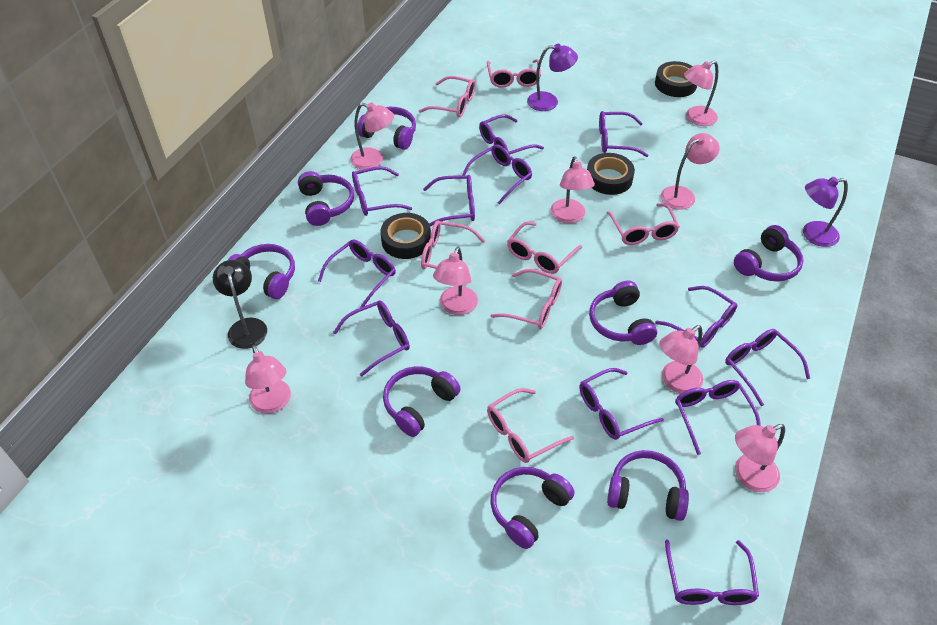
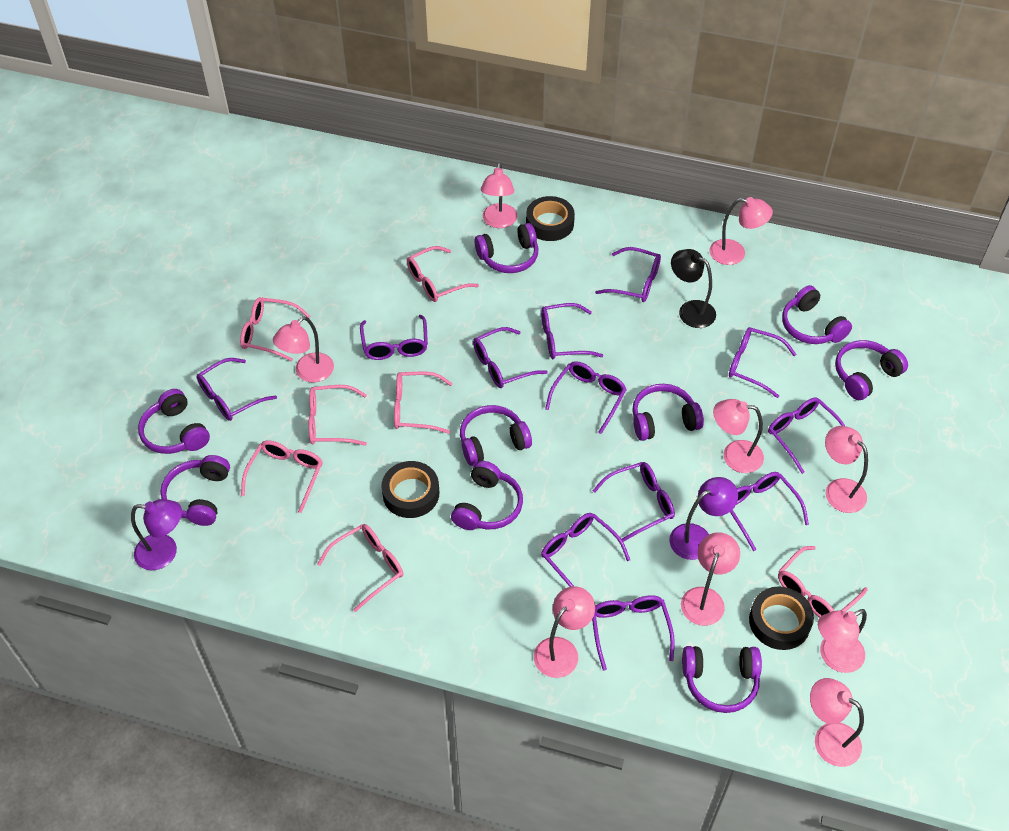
pink lamp: [245,345,291,414] [350,103,394,170] [433,247,478,315] [550,156,595,223] [659,325,703,393] [661,133,720,210] [684,61,718,126] [735,424,785,492] = 8 -> [273,316,334,383] [481,163,517,228] [534,586,595,678] [681,532,740,626] [710,197,773,265] [713,399,764,473] [810,678,864,767] [818,609,867,673] [825,426,868,513] = 9
purple headphones: [228,244,295,299] [298,171,354,226] [358,107,416,150] [383,366,461,437] [490,467,575,549] [589,281,657,345] [607,450,689,521] [734,225,803,282] = 8 -> [138,389,210,454] [160,455,230,526] [451,461,523,530] [460,405,532,466] [475,223,539,273] [632,384,704,441] [682,646,762,713] [782,285,852,344] [835,340,908,400] = 9

